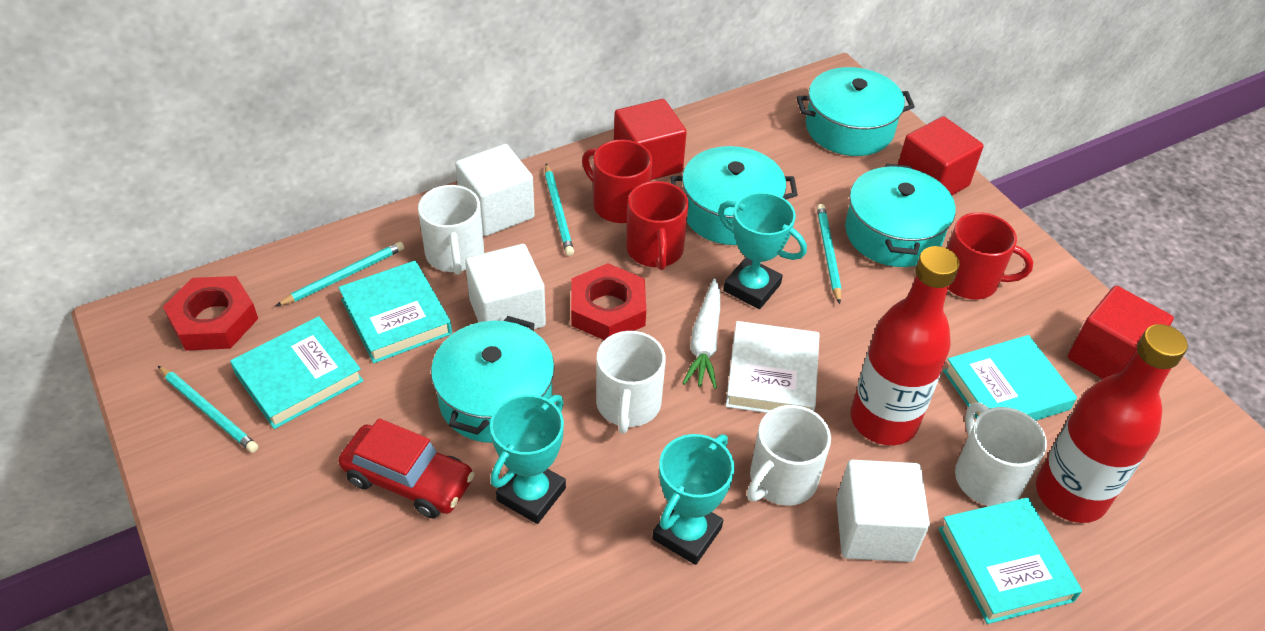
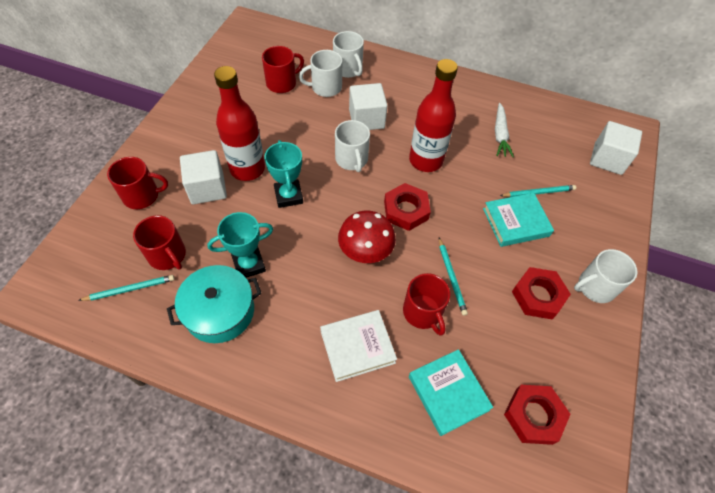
red car: [339,418,475,518] = 1 -> none = 0
red cube: [614,99,687,180] [898,116,984,195] [1068,286,1174,379] = 3 -> none = 0
red mug: [582,140,652,223] [626,181,689,270] [947,212,1033,299] = 3 -> [107,157,168,209] [133,215,186,270] [262,46,304,93] [403,273,450,336] = 4
red mushroom: none = 0 -> [338,211,396,263] = 1
red nut: [163,276,258,351] [571,263,646,340] = 2 -> [384,183,431,231] [504,385,571,445] [512,267,571,319] = 3
turquoise book: [230,316,364,429] [338,261,452,363] [938,497,1082,624] [943,335,1077,421] = 4 -> [409,349,493,436] [483,193,554,247] = 2
turquoise pencil: [158,366,258,453] [276,242,404,306] [545,164,574,256] [817,204,842,304] = 4 -> [78,275,175,301] [439,238,468,316] [500,185,576,197] = 3
turquoise pot: [431,316,555,443] [670,146,798,245] [796,67,915,156] [845,164,956,267] = 4 -> [167,265,261,343] = 1
turquoise trophy: [490,395,566,524] [652,434,734,565] [718,192,807,309] = 3 -> [207,212,273,278] [264,140,303,208] = 2

